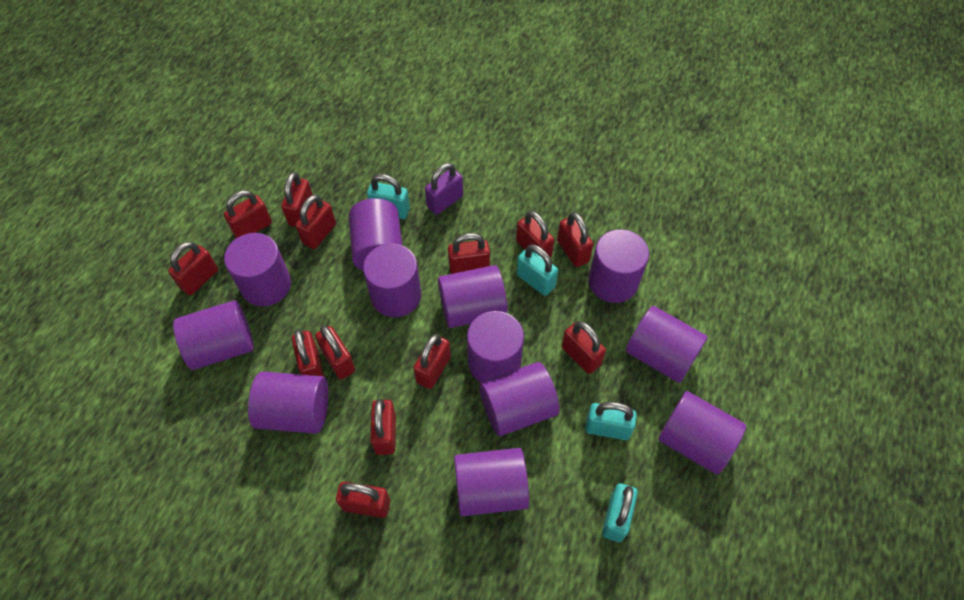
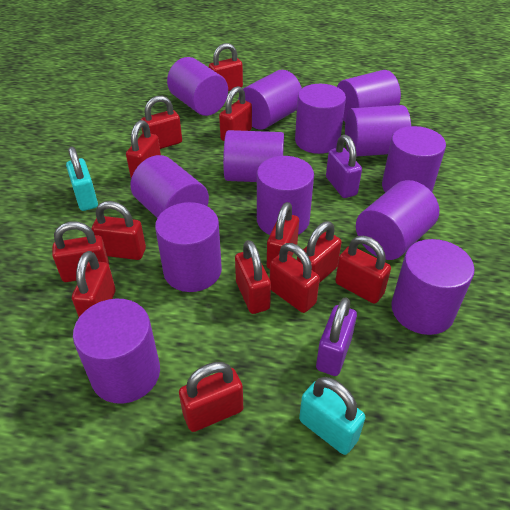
purple cylinder: [173,300,253,370] [224,233,291,306] [248,371,328,434] [349,198,402,271] [363,243,421,317] [438,265,508,328] [454,448,529,516] [467,311,524,382] [479,362,559,436] [588,229,649,303] [626,306,708,383] [658,391,746,475] = 12 -> [73,299,160,404] [130,155,209,218] [155,202,222,292] [167,57,228,116] [223,130,284,182] [238,70,302,130] [257,156,314,235] [295,84,346,154] [337,70,401,122] [345,105,411,157] [356,180,439,260] [382,126,446,193] [391,239,475,335] = 13
purple padlock: [425,163,463,215] = 1 -> [316,297,357,376] [326,135,362,198] = 2
turquoise padlock: [367,174,410,219] [516,244,558,296] [585,402,637,440] [602,483,638,542] = 4 -> [66,147,98,211] [299,377,366,455] = 2

